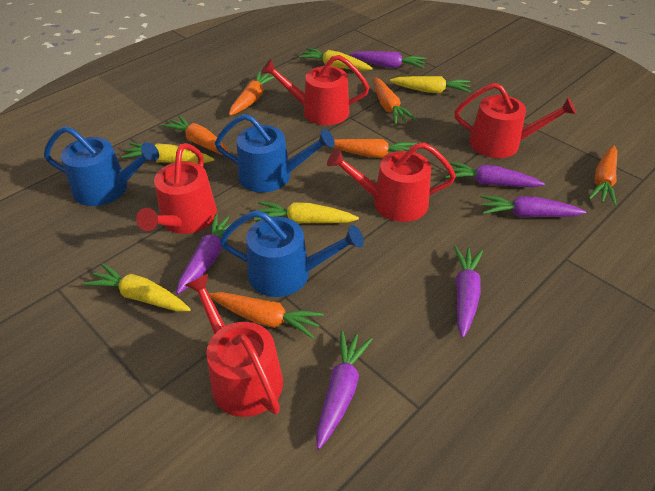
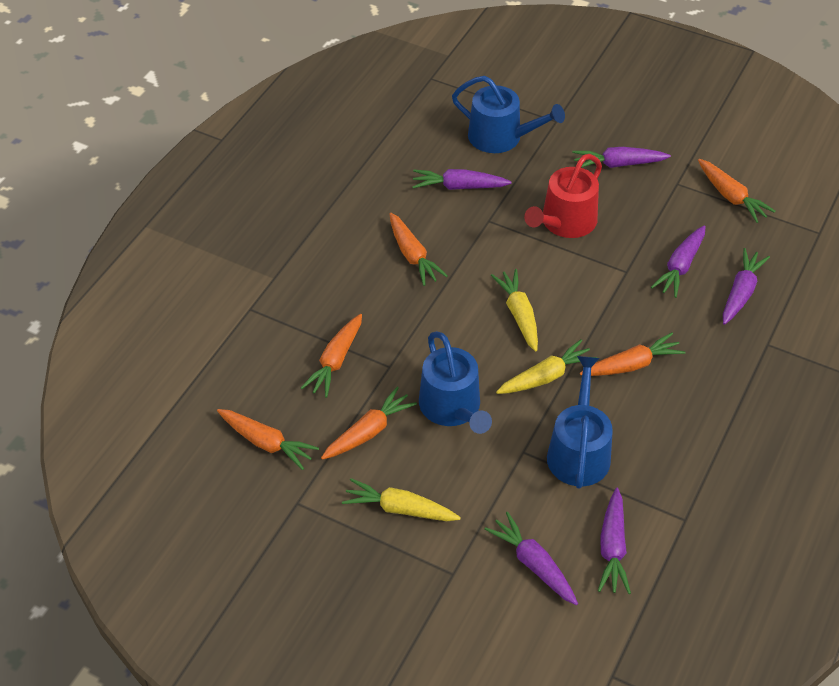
red watering can: [136,143,217,234] [185,274,283,417] [261,55,369,125] [327,142,456,222] [455,83,576,158] = 5 -> [524,154,602,238] = 1
yellow carrot: [83,263,191,312] [121,143,215,163] [254,202,359,223] [299,48,373,71] [390,76,471,93] = 5 -> [342,478,461,521] [491,269,538,352] [496,339,597,394] = 3

